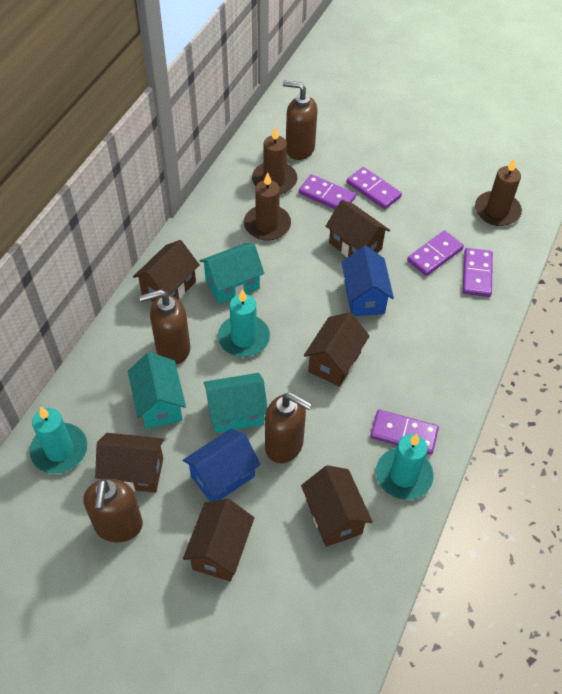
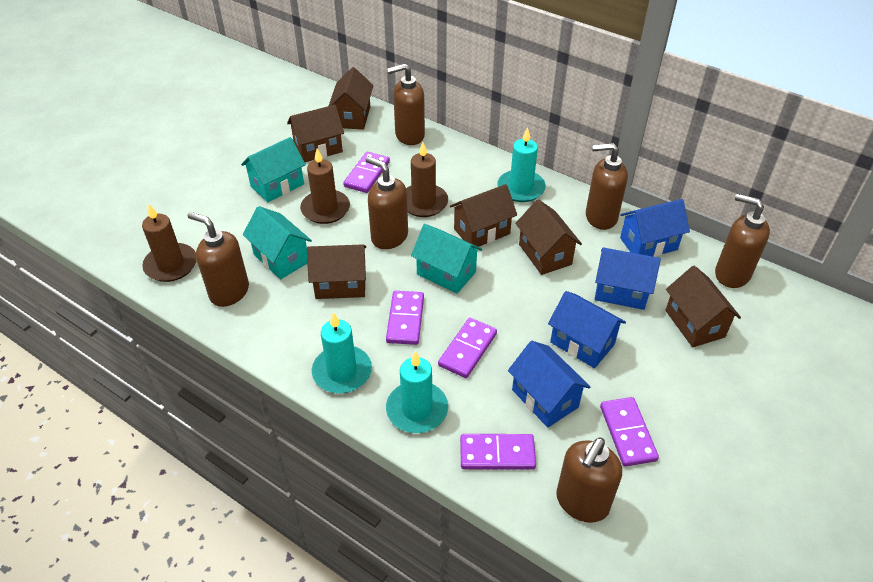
blue house: [183,429,261,501] [342,246,394,316] = 2 -> [508,341,590,427] [548,291,626,368] [595,247,661,310] [620,199,690,257] = 4
brown soap dispenser: [83,479,143,542] [139,290,190,364] [265,393,312,463] [283,81,318,160] = 4 -> [188,212,249,307] [366,156,408,249] [387,63,425,145] [556,437,622,523] [586,143,628,230] [715,194,770,288] = 6

